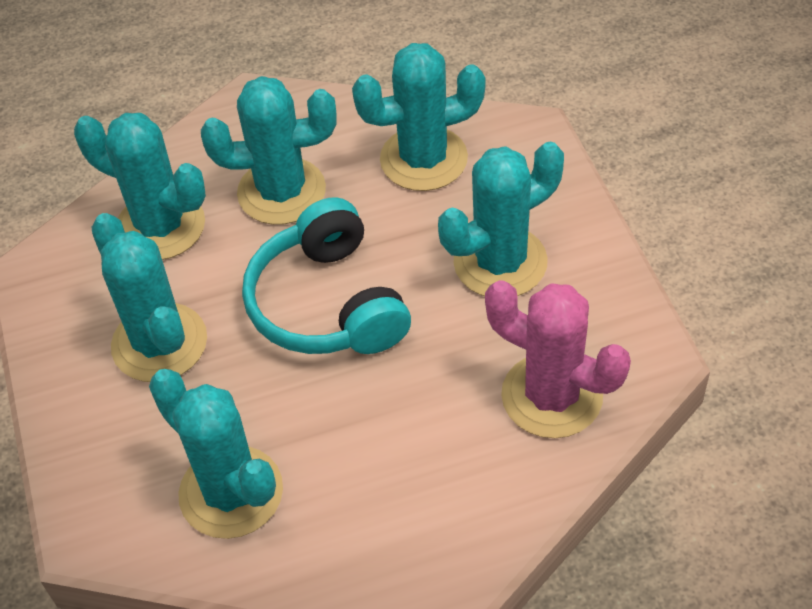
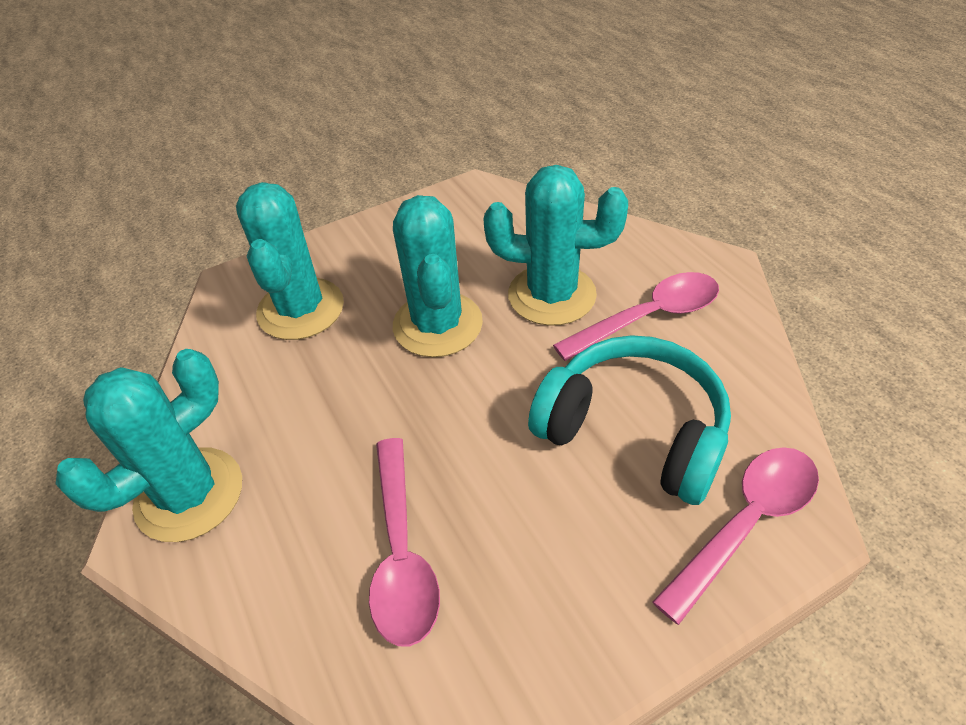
pink cactus: [485,280,631,438] = 1 -> none = 0
pink spoon: none = 0 -> [369,438,440,647] [553,272,719,361] [652,447,819,625] = 3
turquoise cactus: [74,113,206,260] [91,213,207,382] [149,369,283,539] [201,76,337,225] [352,43,485,191] [438,142,564,296] = 6 -> [55,349,242,542] [236,182,344,340] [393,195,483,357] [483,165,628,326] = 4

